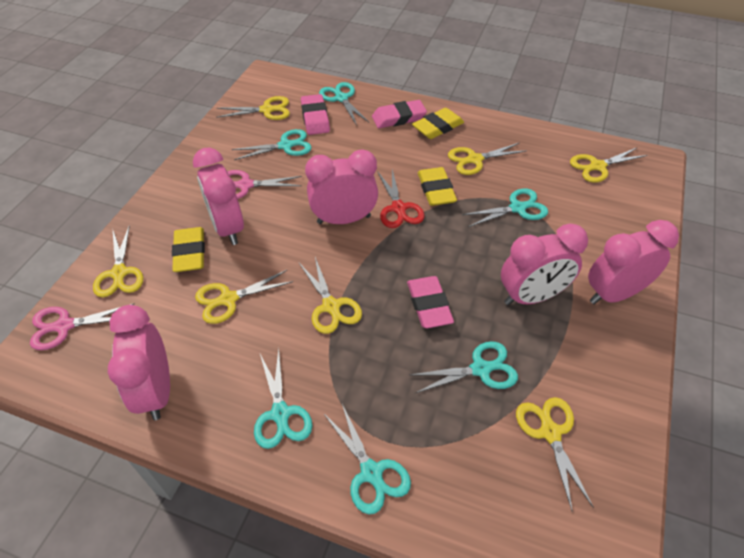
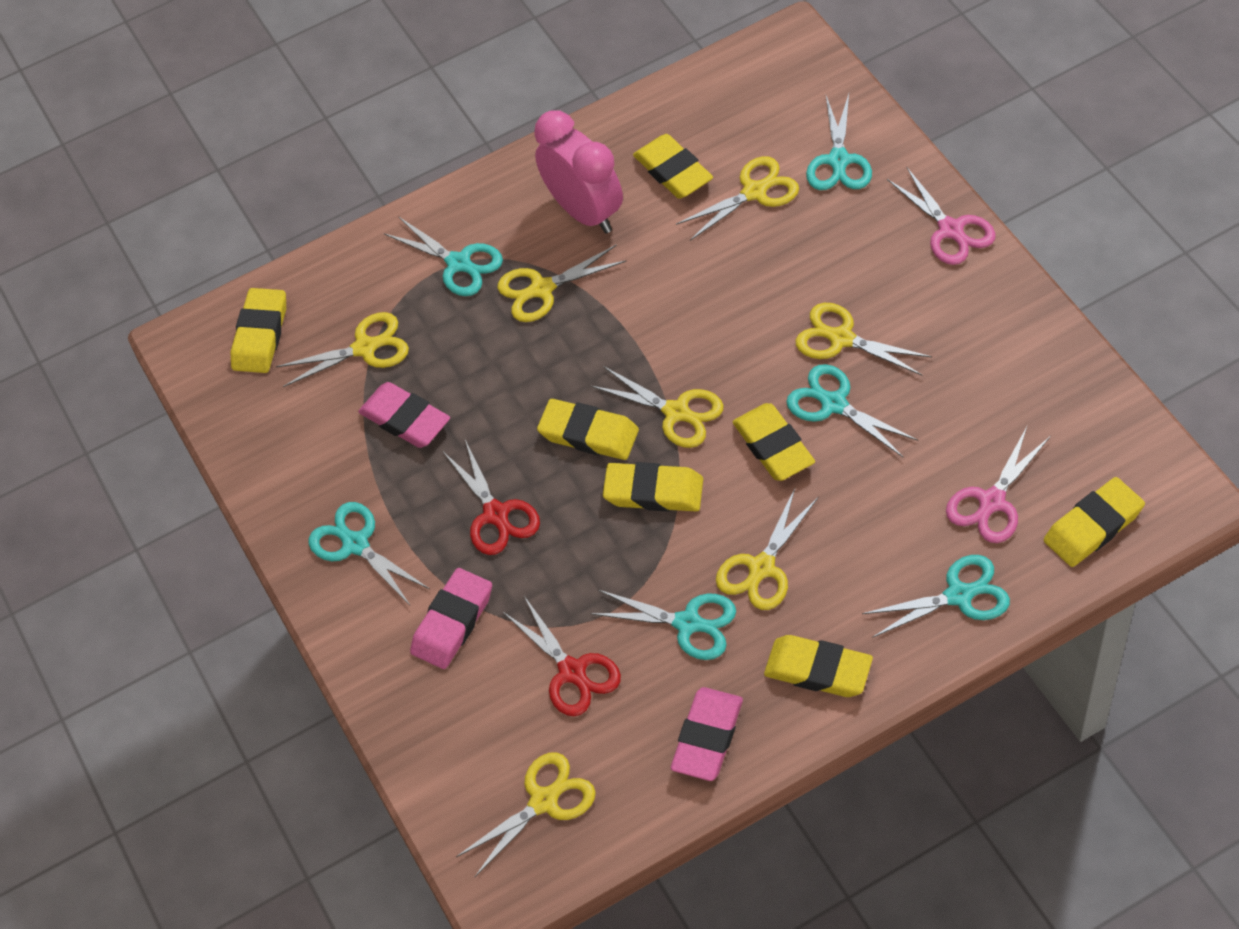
pink clock: [108,305,170,420] [193,148,244,245] [305,149,378,224] [501,224,588,305] [588,220,679,304] = 5 -> [534,110,623,234] = 1
red scissors: [377,170,425,228] = 1 -> [443,440,540,555] [503,596,621,716] = 2
yellow eraser: [172,227,205,272] [412,108,464,139] [418,167,457,206] = 3 -> [231,288,286,373] [537,399,639,460] [603,462,703,512] [633,134,713,199] [733,403,815,481] [764,635,873,697] [1044,477,1145,567] = 7

